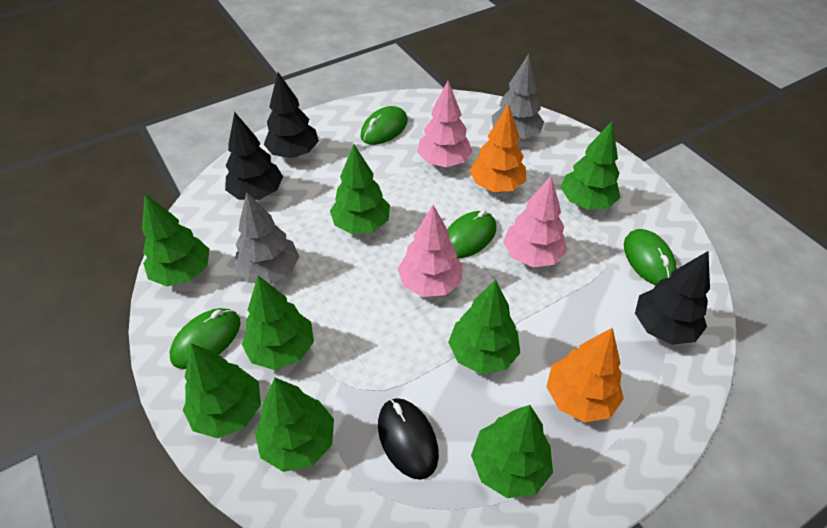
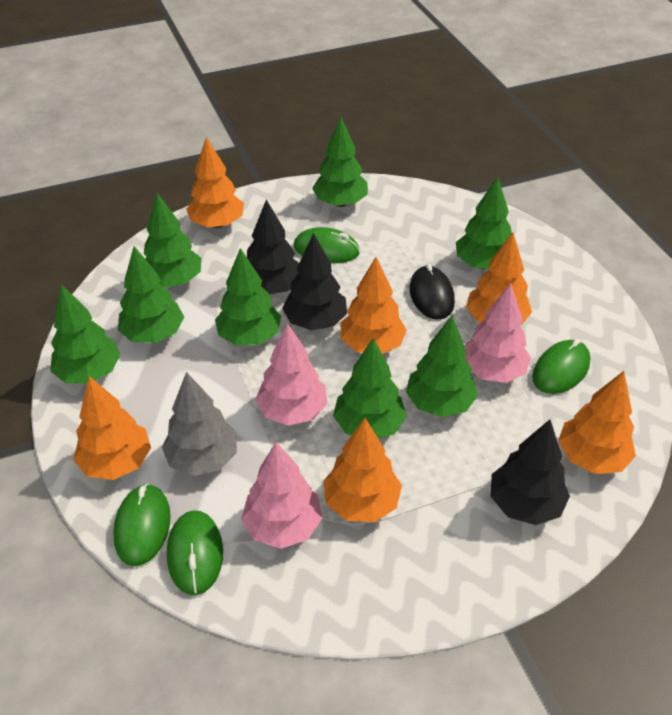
grey tree: [234,192,300,284] [492,54,544,139] = 2 -> [162,372,237,476] = 1
orange tree: [470,104,526,192] [546,328,624,422] = 2 -> [74,376,151,480] [186,137,244,228] [323,418,402,522] [340,257,407,354] [466,232,532,325] [558,371,636,474] = 6

